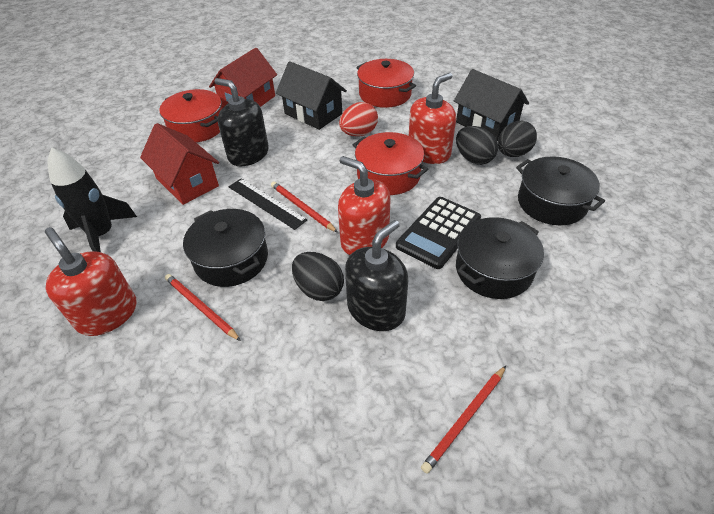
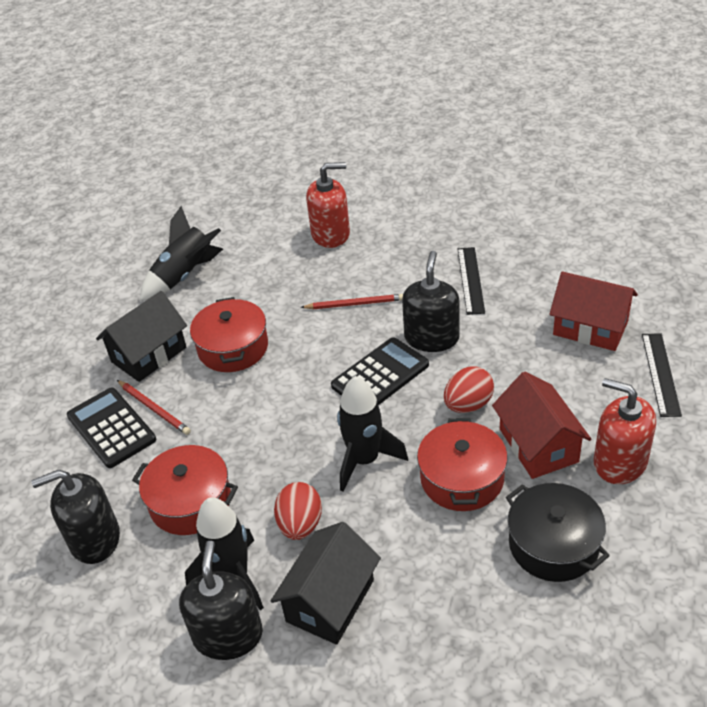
black calculator: [396,197,481,269] = 1 -> [67,388,156,468] [331,338,429,405] = 2
black egg: [292,252,344,301] [456,126,498,165] [498,121,537,157] = 3 -> none = 0
black pot: [183,209,268,287] [456,217,544,299] [516,156,605,225] = 3 -> [506,483,610,582] = 1
black rocket: [48,147,137,252] = 1 -> [140,206,223,301] [185,497,264,611] [337,376,408,491] = 3
black ruler: [228,179,307,230] = 1 -> [458,247,485,315] [642,334,682,417] = 2
black soap dispenser: [214,78,269,166] [345,220,408,331] = 2 -> [31,469,120,564] [179,541,263,660] [402,251,459,352] = 3
red egg: [339,102,378,136] = 1 -> [274,482,322,540] [444,366,494,413] = 2
red pencil: [165,274,241,341] [271,182,338,232] [421,366,506,474] = 3 -> [117,380,191,435] [300,294,403,309] = 2
red soap dispenser: [45,227,136,336] [338,156,390,255] [409,73,456,164] = 3 -> [306,162,350,248] [594,378,656,484] = 2

